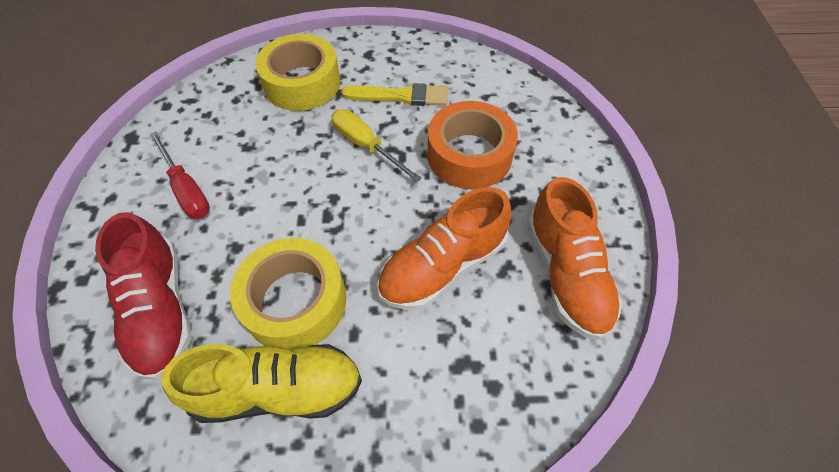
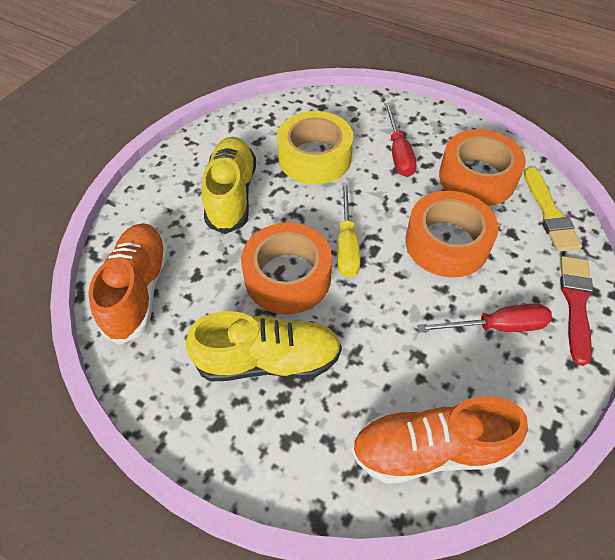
orange tape: [427,101,518,189] = 1 -> [241,223,332,315] [405,191,499,278] [439,129,526,206] = 3
red brush: none = 0 -> [560,256,593,366] = 1
red screwdriver: [149,131,210,219] = 1 -> [384,102,417,177] [417,303,552,332] = 2
red shoe: [95,212,192,380] = 1 -> none = 0
yellow shoe: [161,344,362,423] = 1 -> [186,311,342,382] [202,137,256,234] = 2
yellow tape: [230,238,346,349] [255,34,340,111] = 2 -> [277,111,353,184] = 1

